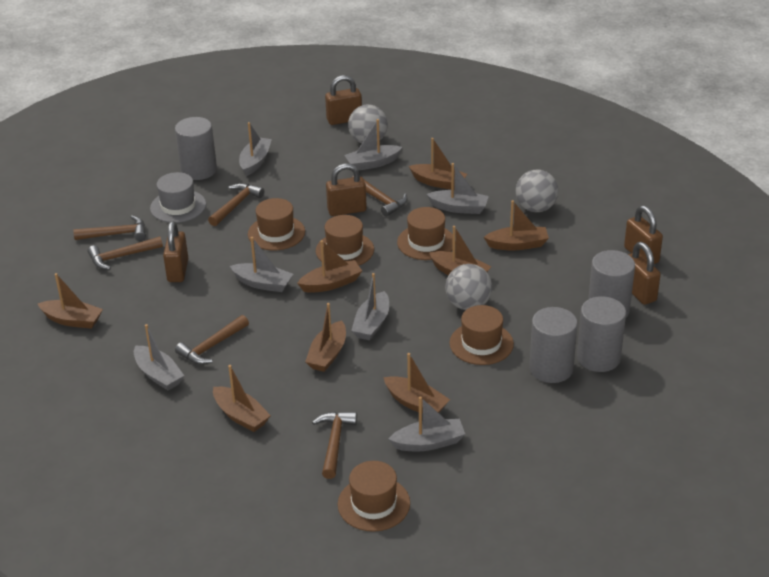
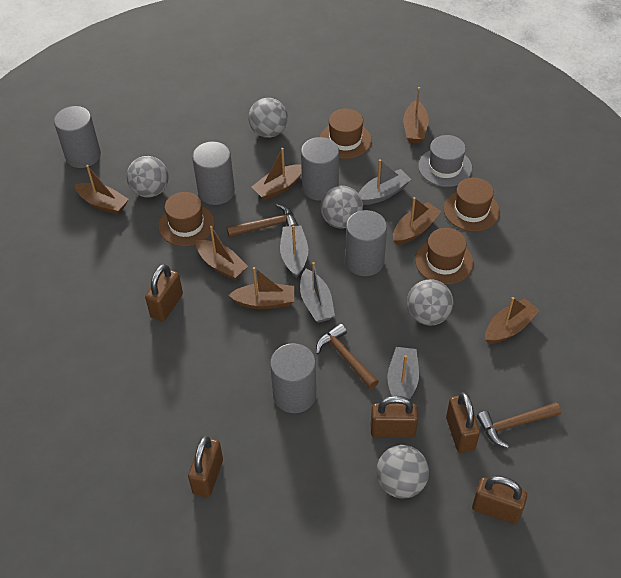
brown boat: [38,273,103,329] [213,365,271,432] [297,240,362,293] [305,303,346,372] [383,353,450,414] [409,138,467,189] [429,226,492,275] [484,200,549,251] = 8 -> [75,165,129,215] [196,226,248,280] [229,267,294,309] [252,148,302,201] [393,197,441,245] [403,87,429,143] [485,297,540,344] = 7
brown hammer: [73,215,146,241] [88,237,163,270] [175,315,249,365] [208,183,264,226] [312,412,357,479] [352,176,408,217] = 6 -> [227,204,299,238] [316,324,379,389] [477,402,561,448] = 3
brown hat: [248,198,305,251] [316,215,374,265] [338,461,410,532] [397,207,456,260] [449,305,514,365] = 5 -> [158,192,215,246] [320,109,372,159] [415,228,474,285] [444,177,500,231] = 4
grey ball: [348,104,388,143] [445,264,492,310] [515,169,558,212] = 3 -> [126,156,169,198] [248,98,288,138] [320,186,363,229] [376,445,429,498] [407,279,453,326] = 5
grey boat: [134,324,184,390] [230,237,293,292] [239,122,272,176] [345,119,402,171] [351,273,389,340] [389,396,465,451] [426,163,489,214] = 7 -> [280,225,308,278] [300,262,335,323] [358,159,411,205] [388,347,419,404] = 4
grey cylinder: [175,117,217,180] [529,307,577,383] [577,296,626,372] [588,250,635,317] = 4 -> [54,106,101,168] [192,141,235,205] [270,343,316,413] [301,137,339,201] [345,210,387,276] = 5

